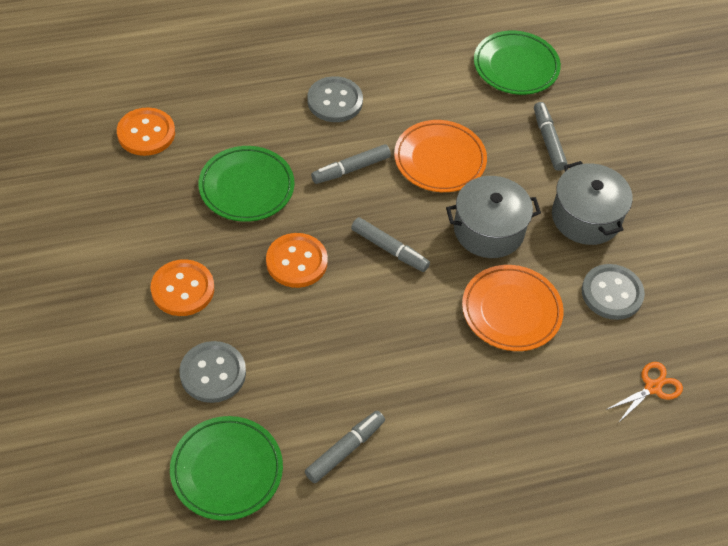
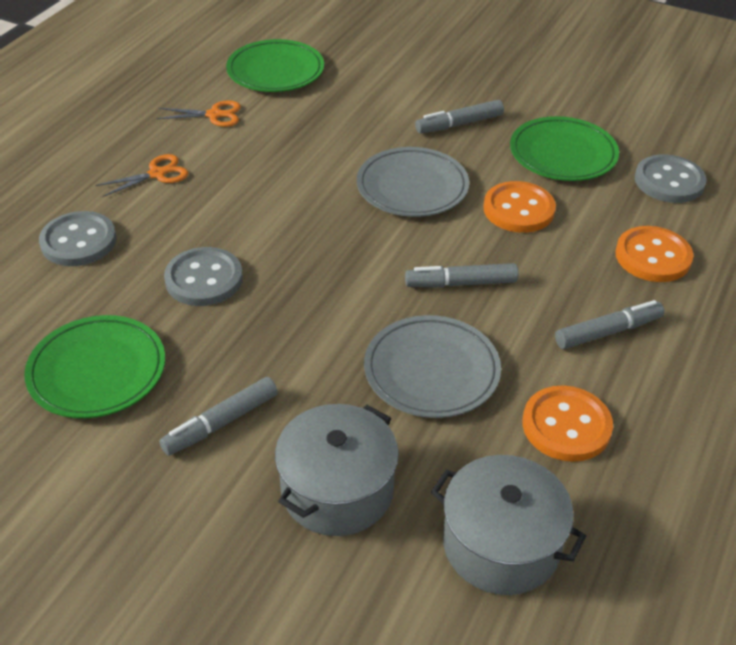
grey plate: none = 0 -> [357,147,469,217] [364,315,501,418] = 2
orange plate: [394,120,487,192] [462,265,564,351] = 2 -> none = 0
orange scissors: [606,362,683,423] = 1 -> [95,154,188,197] [156,100,241,127] = 2

